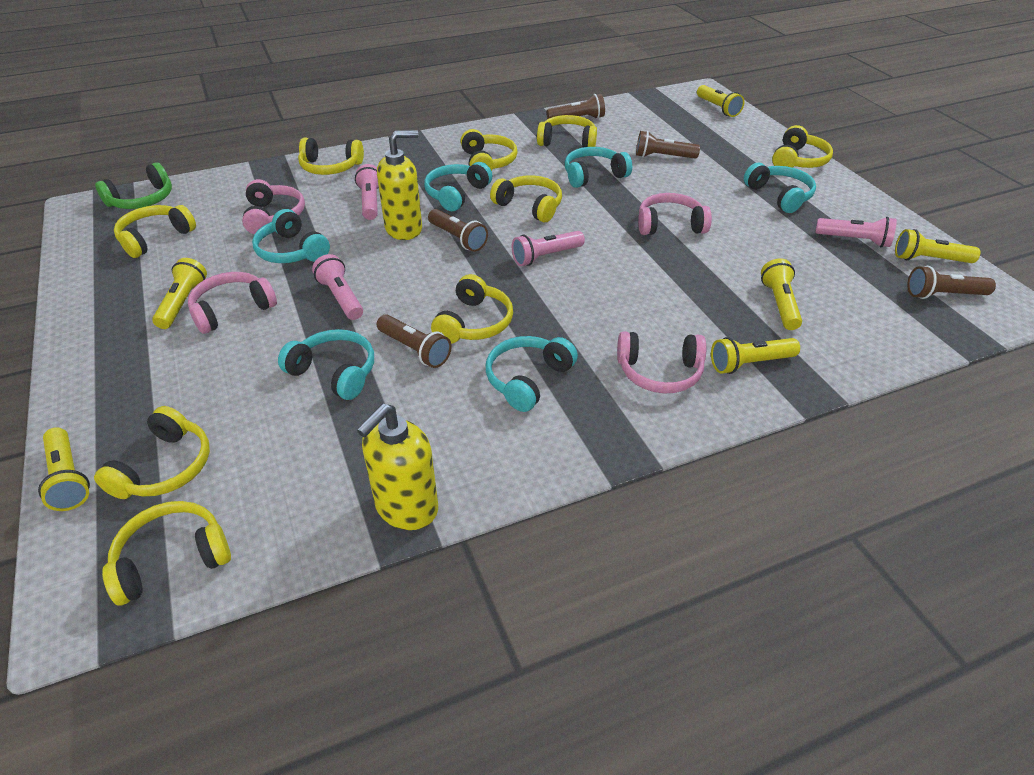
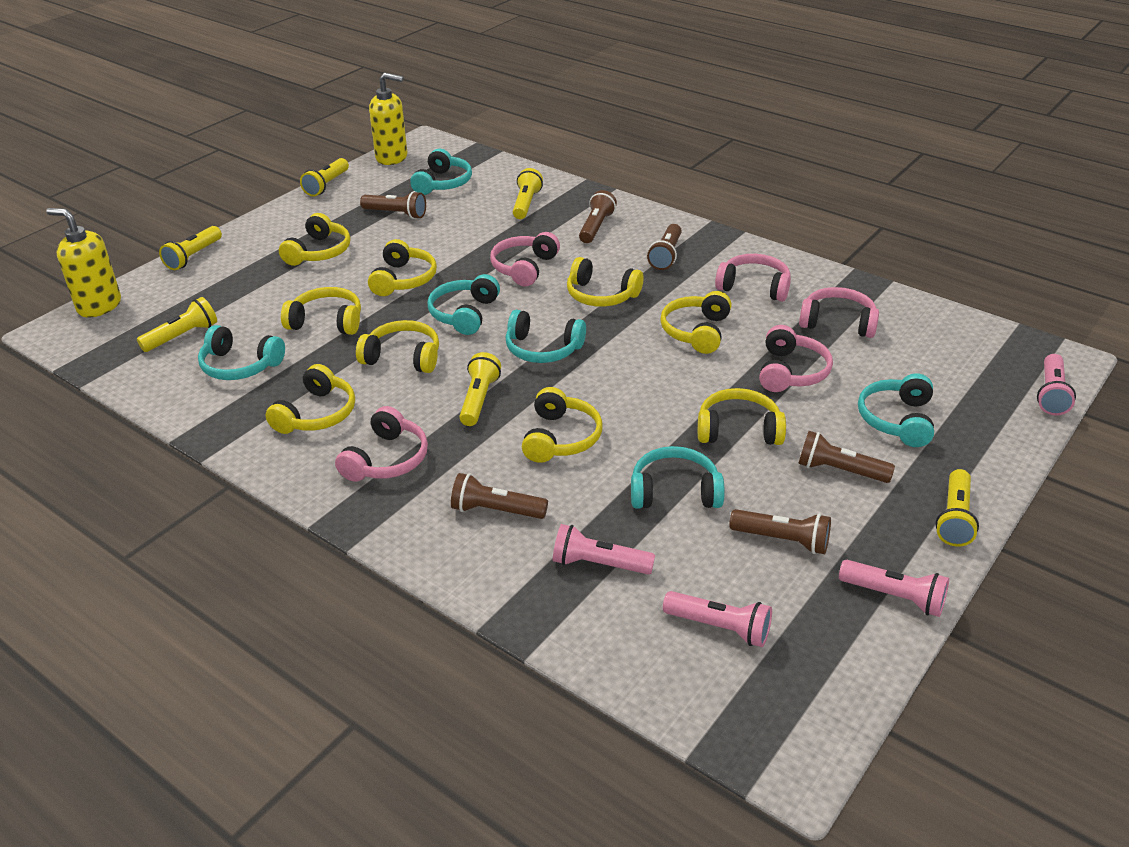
brown flashlight: [377,315,452,368] [428,209,488,252] [547,94,605,119] [636,131,700,159] [907,266,996,299] = 5 -> [360,191,426,219] [451,473,548,519] [579,190,617,243] [647,224,682,270] [729,509,831,554] [798,431,895,483] = 6
green headphones: [95,162,172,209] = 1 -> none = 0
pink headphones: [188,272,277,334] [242,179,305,234] [617,331,706,394] [638,193,712,235] = 4 -> [335,406,428,482] [490,232,560,287] [715,254,791,302] [759,325,833,392] [799,287,879,338] = 5

